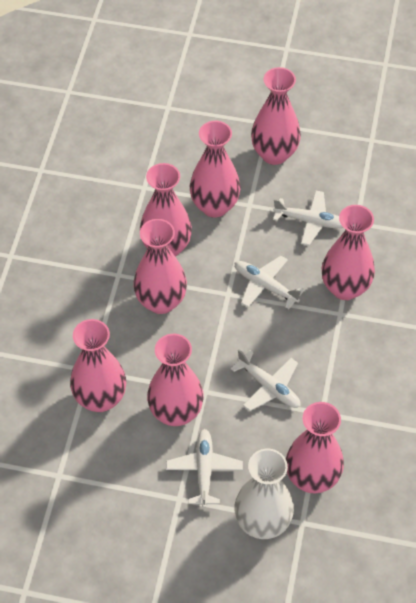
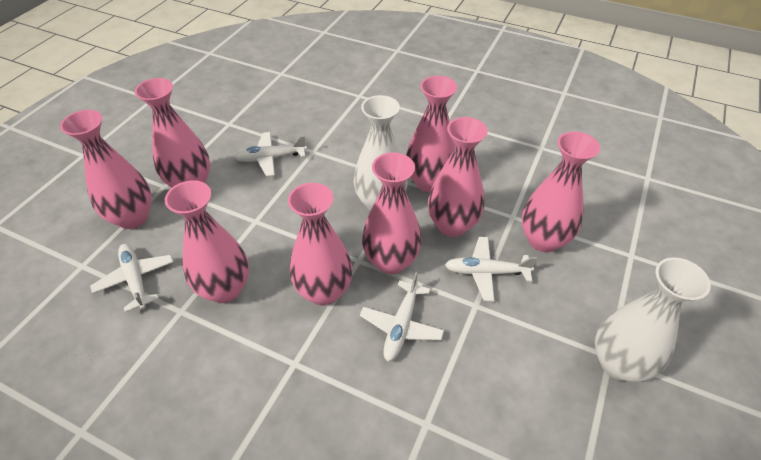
white vase: [234,449,294,539] = 1 -> [353,95,408,211] [595,257,711,382] = 2

